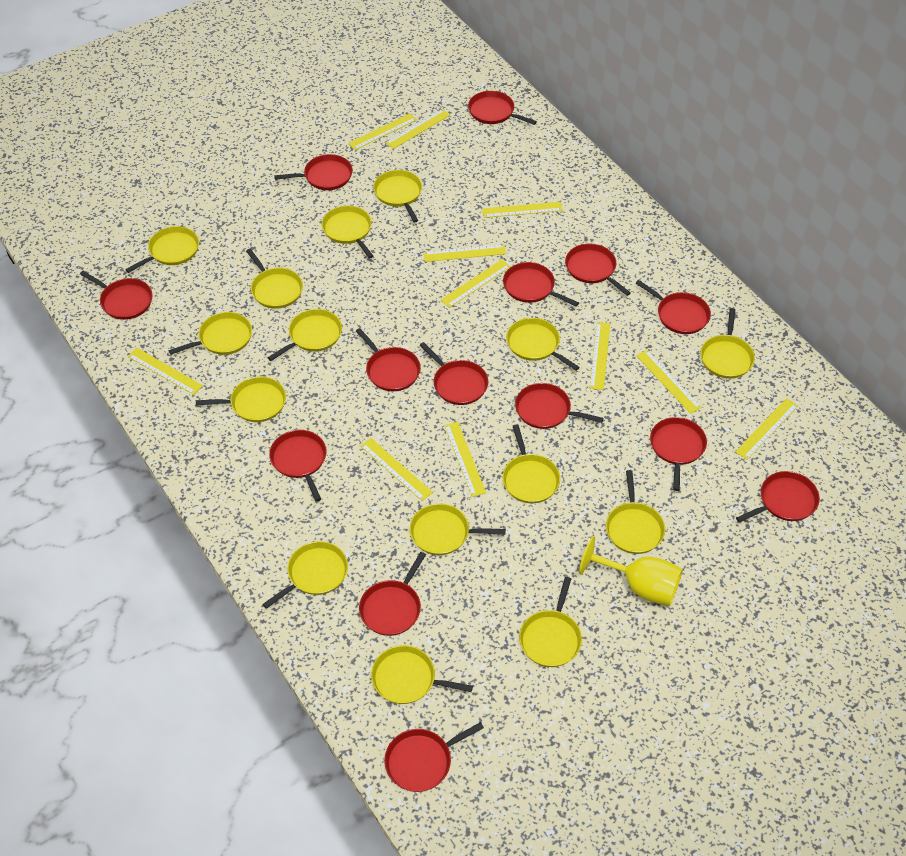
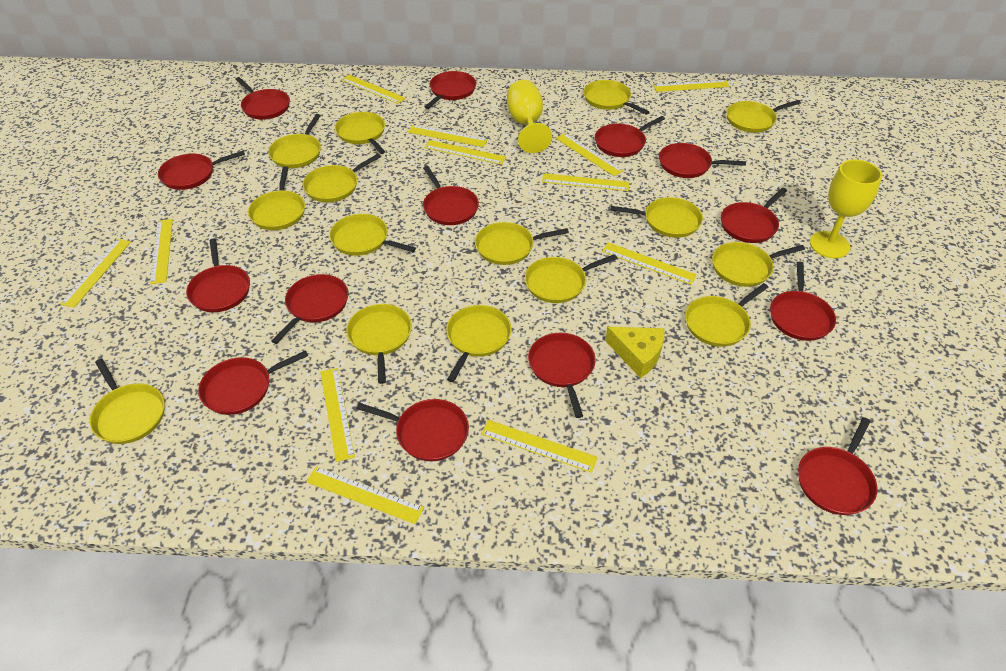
yellow cheese: none = 0 -> [605,327,665,378] = 1
yellow goblet: [579,536,683,606] = 1 -> [507,80,552,153] [810,160,882,258] = 2
yellow ruler: [128,348,203,395] [348,113,417,150] [360,438,433,501] [385,109,450,149] [424,244,506,262] [441,260,511,308] [444,422,486,497] [482,202,563,218] [590,322,610,390] [636,350,702,414] [735,398,798,460] = 11 -> [60,239,131,308] [150,219,173,284] [306,466,424,524] [320,368,355,462] [341,75,406,104] [408,125,488,147] [424,140,506,165] [481,420,598,473] [542,173,629,191] [556,133,624,176] [602,242,697,285] [653,80,730,92] = 12

